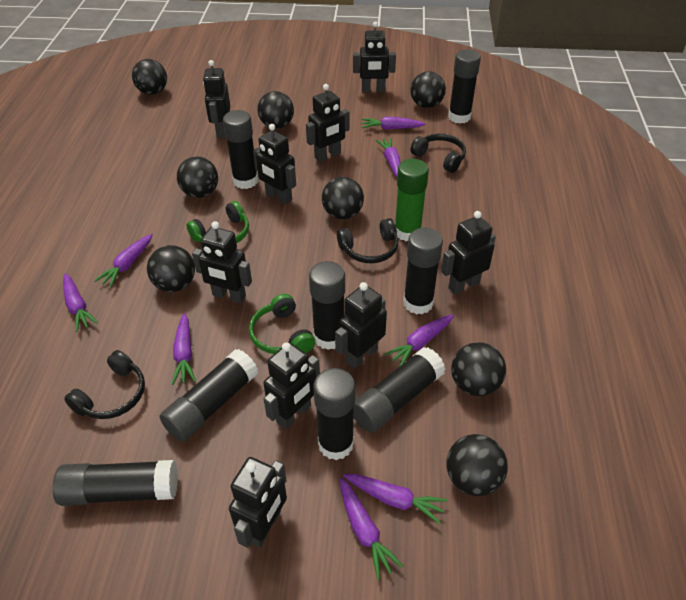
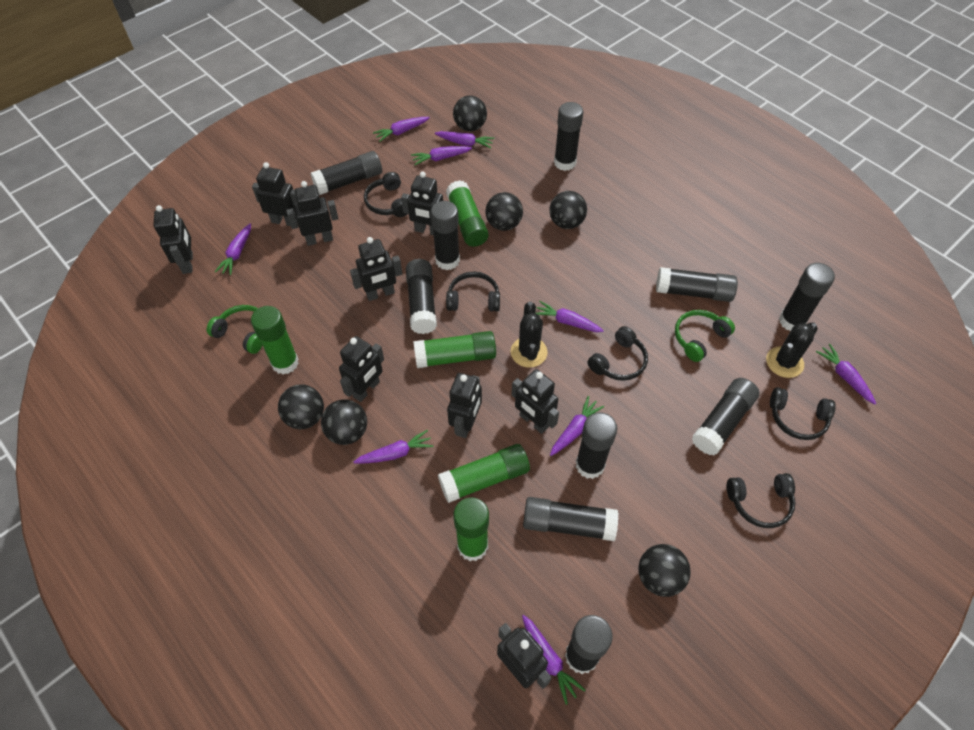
black ball: [132,59,167,95] [147,245,195,292] [177,156,218,198] [257,91,294,129] [322,177,364,219] [410,71,446,108] [446,434,508,496] [451,342,506,396] = 8 -> [278,384,324,429] [321,400,367,445] [453,95,487,131] [485,192,523,231] [549,191,587,229] [638,544,691,597] = 6
black cactus: none = 0 -> [511,301,548,368] [766,323,818,378] = 2
black glue stick: [53,460,178,506] [160,349,258,442] [223,110,258,189] [309,261,345,350] [313,368,355,460] [353,347,446,433] [403,228,443,315] [448,49,481,124] = 8 -> [311,151,382,195] [406,259,437,334] [431,201,460,270] [523,497,618,541] [554,102,583,171] [565,615,613,674] [576,412,617,479] [656,267,738,302] [692,378,759,455] [779,263,835,331] = 10
black headphones: [64,350,145,419] [337,218,398,263] [410,134,466,173] = 3 -> [364,172,407,217] [446,272,500,312] [588,326,648,381] [726,473,796,528] [770,387,836,440] = 5
green glue stick: [395,159,429,241] = 1 -> [251,306,299,374] [414,331,496,368] [438,444,530,503] [446,180,489,247] [453,497,489,561] = 5
purple carrot: [63,273,98,332] [94,234,153,288] [172,313,196,385] [339,478,403,580] [343,474,447,524] [362,117,426,130] [376,138,401,177] [384,314,454,367] = 8 -> [215,224,251,275] [354,430,434,464] [373,117,430,142] [411,146,472,165] [435,131,495,148] [522,615,586,705] [535,301,604,332] [550,396,604,456] [816,344,876,404] = 9

